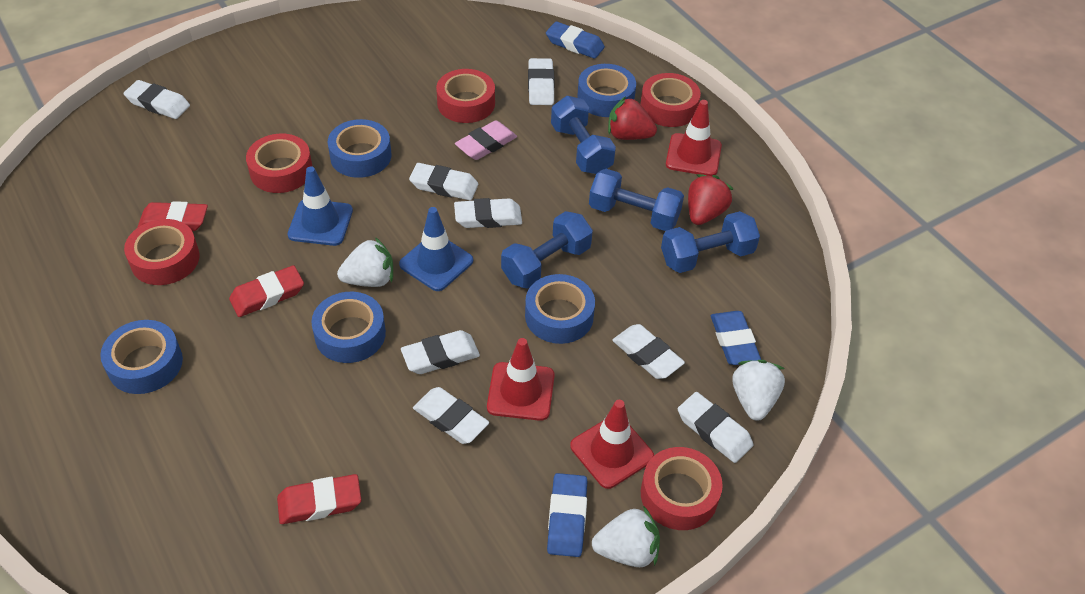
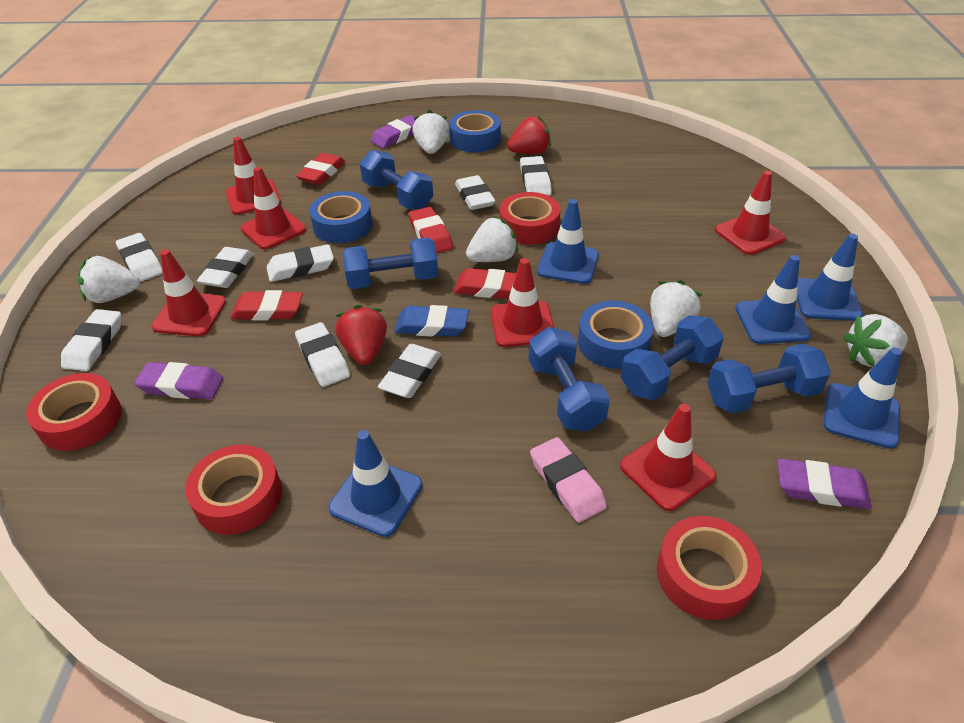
blue dumbbell: [501,211,593,288] [551,96,616,174] [589,169,684,231] [661,211,760,273] = 4 -> [342,237,438,289] [360,150,433,210] [529,327,610,432] [620,315,724,400] [707,344,831,413] = 5
blue eraser: [546,21,605,59] [547,473,588,557] [711,311,761,365] = 3 -> [395,305,469,337] = 1
blue tape: [100,320,183,394] [311,292,386,363] [328,119,391,178] [525,274,595,344] [577,64,636,117] = 5 -> [309,191,372,243] [449,110,501,152] [578,301,653,369] = 3
blue traffic cone: [287,166,353,246] [399,207,473,291] = 2 -> [328,430,422,537] [537,199,599,284] [735,255,811,344] [797,234,863,321] [823,347,902,449] = 5
purple eraser: none = 0 -> [134,362,223,399] [371,115,416,148] [778,458,872,509] = 3
red eraser: [137,201,208,231] [229,265,304,317] [277,474,361,524] = 3 -> [230,290,303,320] [296,153,345,185] [409,207,453,253] [454,268,516,299] = 4
red tape: [124,219,200,285] [246,134,312,193] [436,69,495,123] [640,73,701,127] [641,447,723,530] = 5 -> [26,373,121,451] [185,445,282,535] [500,192,560,245] [657,516,762,620] = 4
red traffic cone: [487,338,555,421] [570,400,654,489] [666,100,722,176] = 3 -> [152,249,226,336] [226,137,281,215] [240,167,306,250] [491,258,554,347] [620,404,716,511] [715,171,786,255] = 6
white strawberry: [337,237,393,287] [592,506,660,567] [732,360,785,421] = 3 -> [78,256,140,303] [413,110,449,154] [466,216,518,262] [650,280,702,337] [843,314,908,367] = 5

